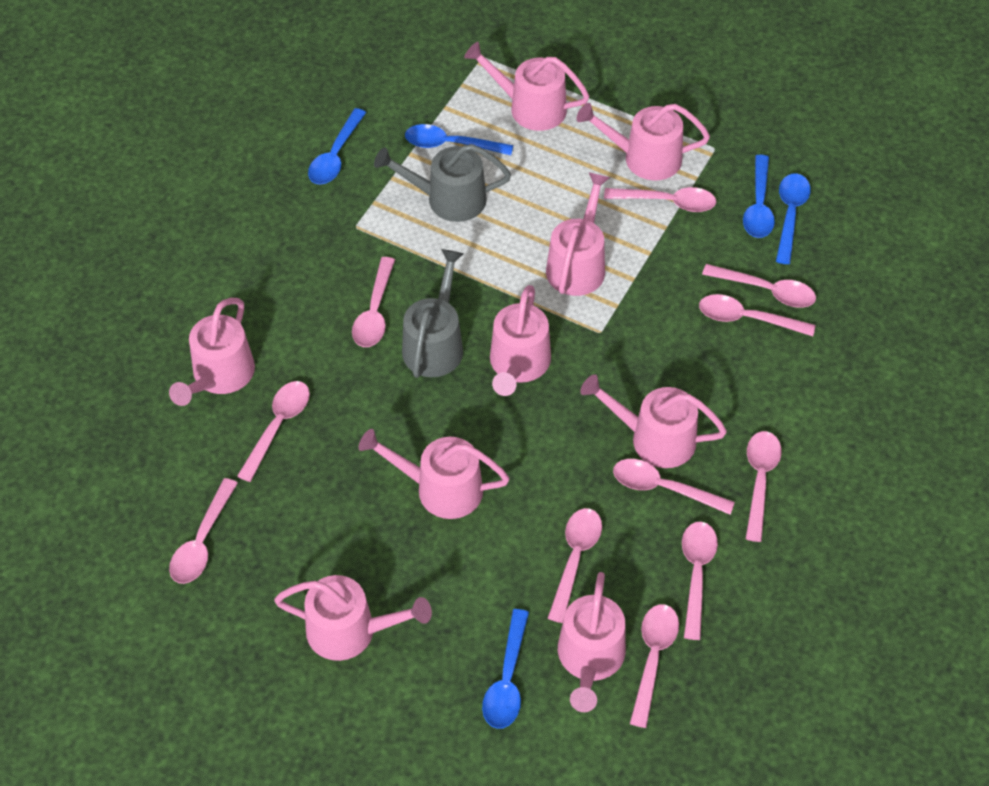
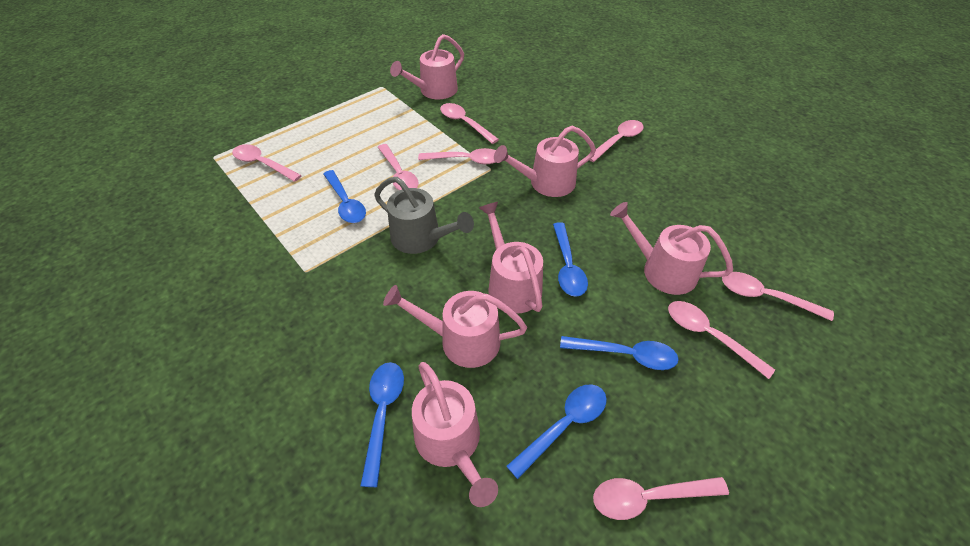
grey watering can: [374,144,511,222] [402,249,464,378] = 2 -> [374,177,474,254] = 1
pink spoon: [169,478,238,584] [237,381,310,482] [352,257,395,347] [547,508,602,623] [604,187,716,212] [613,459,735,515] [630,604,679,728] [682,522,718,640] [699,294,815,336] [702,264,816,308] [746,431,782,542] = 11 -> [232,144,302,182] [378,144,418,190] [418,148,496,164] [440,103,499,144] [589,120,644,162] [593,477,729,520] [668,301,775,379] [722,272,834,321] = 8
pink watering can: [169,298,255,406] [274,575,432,661] [359,429,510,519] [464,42,589,131] [490,285,551,396] [546,172,610,296] [558,572,626,712] [577,103,710,180] [580,374,727,468] = 9 -> [383,285,527,368] [390,34,464,99] [412,362,498,507] [479,202,543,314] [494,126,596,197] [610,202,733,295] = 6

